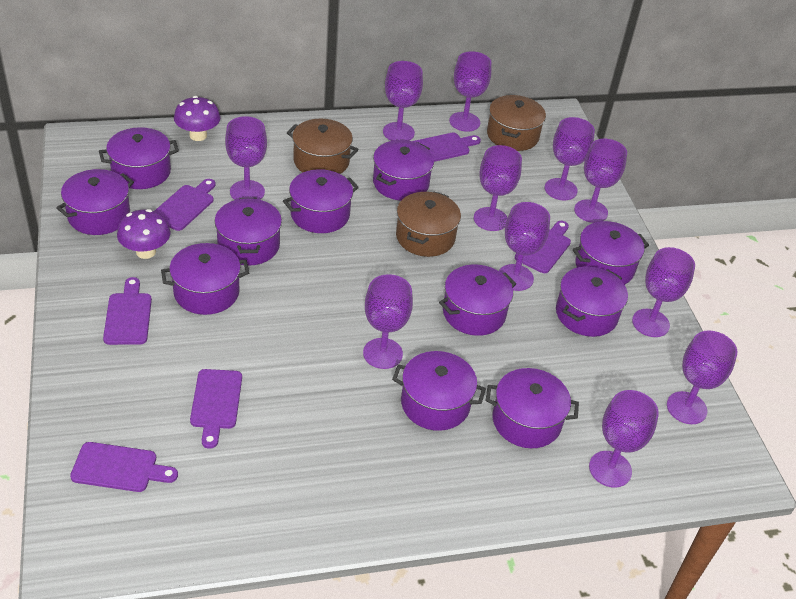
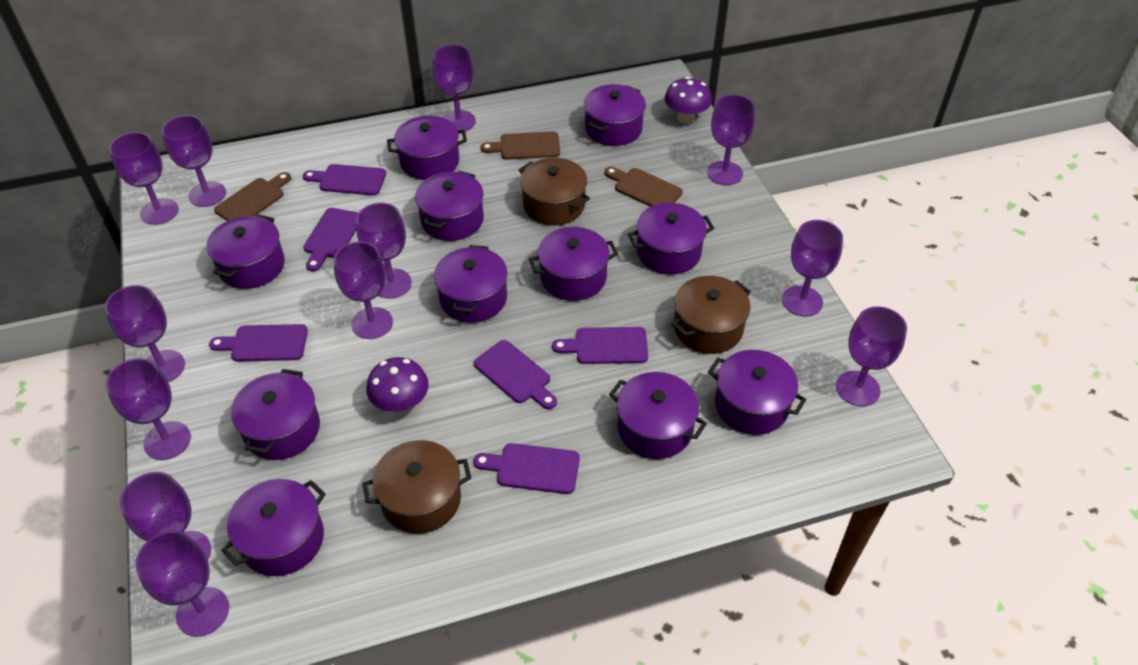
brown cutting board: none = 0 -> [214,172,291,221] [480,131,560,160] [605,167,683,207] = 3
purple goblet: [225,116,267,200] [363,274,413,369] [383,61,423,141] [449,51,492,132] [474,145,522,231] [499,202,550,291] [545,117,595,200] [574,139,627,223] [589,390,659,487] [632,247,695,337] [667,330,737,424] = 11 -> [105,285,185,382] [106,358,191,460] [109,132,179,225] [120,472,211,559] [135,531,229,637] [162,115,226,207] [334,241,393,339] [356,203,412,299] [433,45,476,131] [707,95,755,185] [782,220,843,317] [836,306,907,407] = 12

